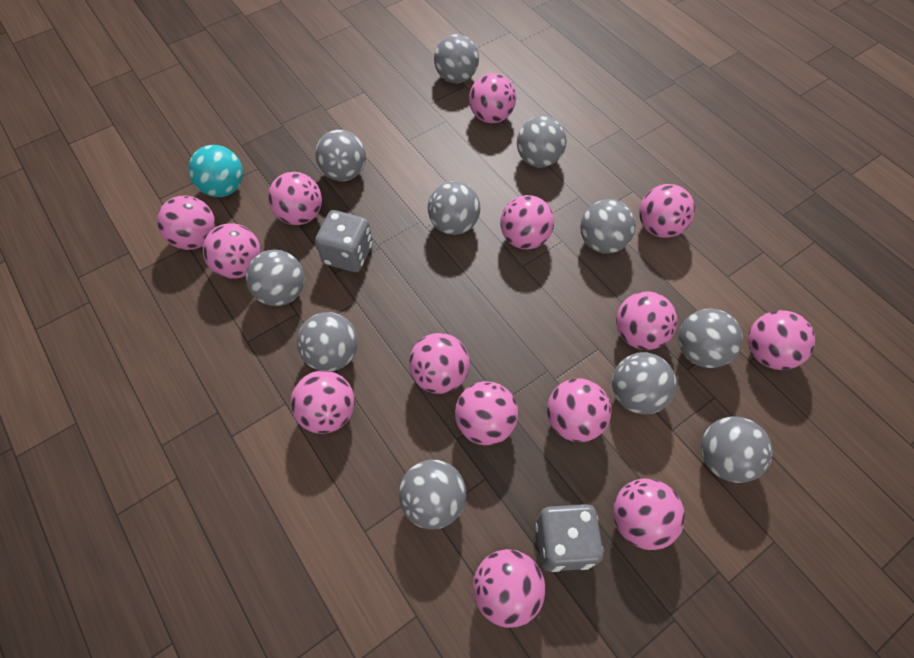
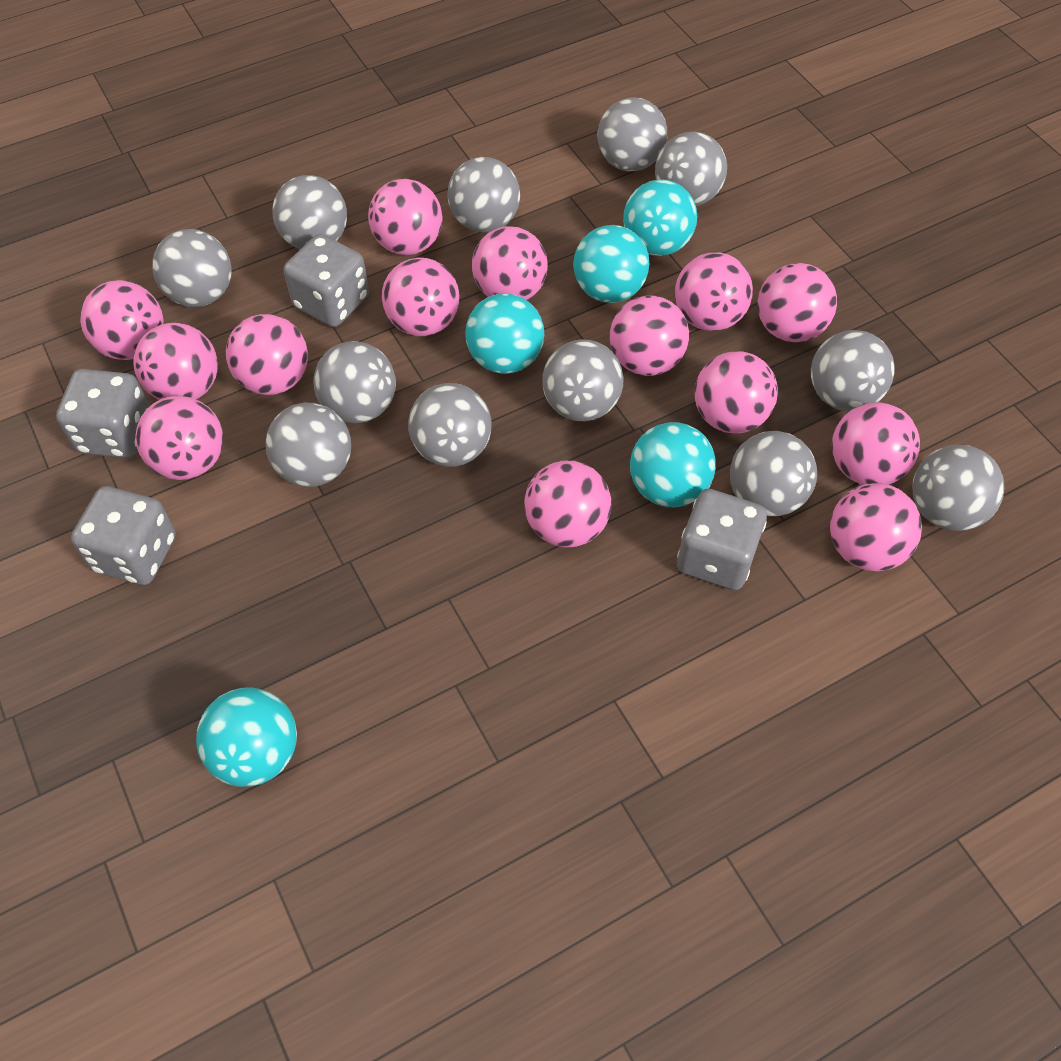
grey ball: [246,250,305,306] [297,312,358,372] [315,129,366,181] [399,460,466,530] [428,181,480,235] [434,34,479,83] [517,116,567,168] [580,199,636,254] [612,352,676,414] [678,308,743,368] [701,416,773,483] = 11 -> [152,229,232,307] [266,402,351,487] [272,175,347,249] [313,341,396,423] [408,383,491,467] [447,157,520,232] [542,339,623,421] [597,98,667,171] [655,132,727,206] [730,431,817,516] [811,330,895,411] [912,445,1004,531] = 12
grey dice: [315,210,373,272] [536,504,603,572] = 2 -> [56,369,150,458] [71,486,176,585] [284,234,369,327] [677,489,767,590] = 4
turquoise ball: [188,145,243,197] = 1 -> [196,687,297,787] [465,293,544,374] [573,225,649,303] [623,179,697,256] [630,422,716,507] = 5

